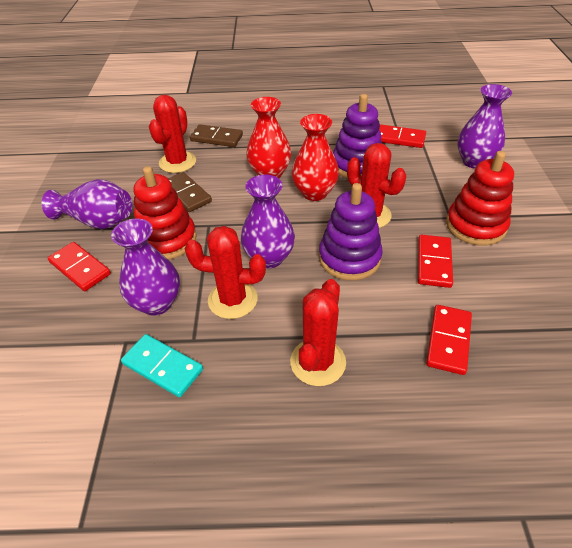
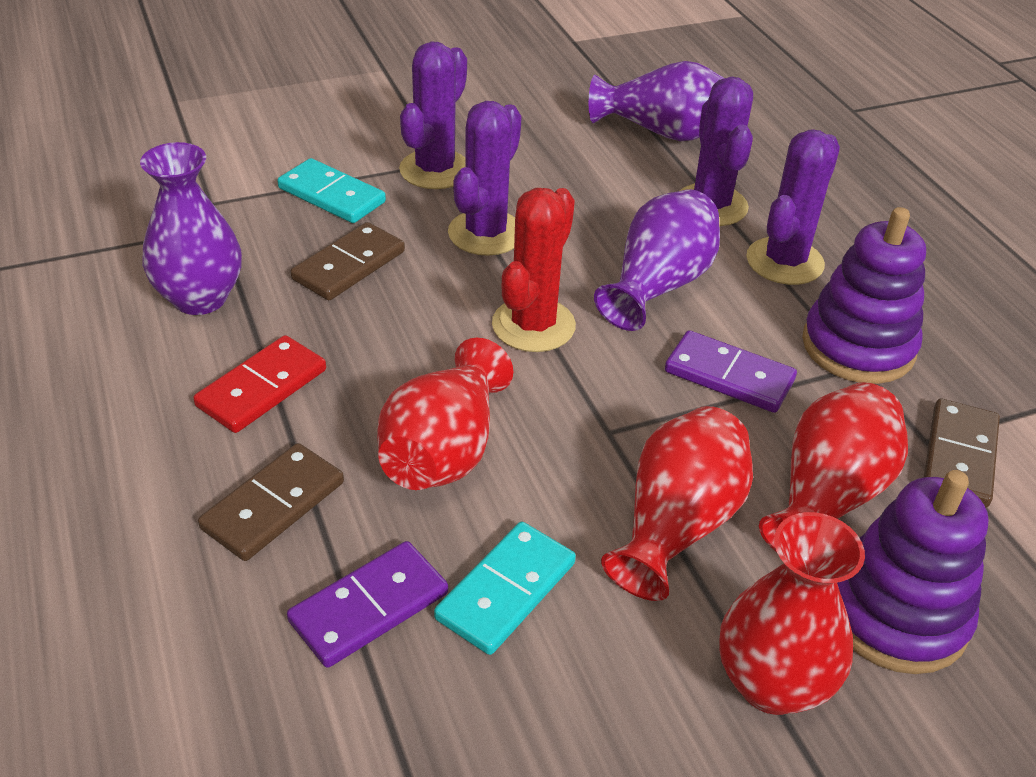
brown domino: [168,172,212,212] [190,124,243,147] = 2 -> [198,443,344,561] [291,222,405,300] [924,398,1000,508] = 3
purple cactus: none = 0 -> [399,41,467,189] [448,101,522,256] [680,77,753,226] [747,129,840,285] = 4
purple domino: none = 0 -> [287,541,448,668] [665,330,797,413] = 2
purple vase: [42,179,132,229] [111,218,180,316] [241,175,295,268] [457,84,512,169] = 4 -> [140,142,242,315] [589,61,724,141] [594,189,720,331] = 3
red cactus: [149,95,196,173] [185,226,266,319] [290,279,346,386] [347,143,406,228] = 4 -> [492,188,576,352] = 1
red domino: [48,242,111,291] [379,124,426,148] [418,235,453,288] [426,305,472,375] = 4 -> [193,335,326,433] = 1
red stacking toy: [134,166,197,260] [446,151,514,246] = 2 -> none = 0
red vase: [246,97,291,178] [292,114,339,201] = 2 -> [377,338,513,490] [601,406,753,601] [719,512,865,715] [759,382,908,551] = 4
turquoise domino: [121,334,203,397] = 1 -> [277,158,386,223] [434,522,576,655] = 2

